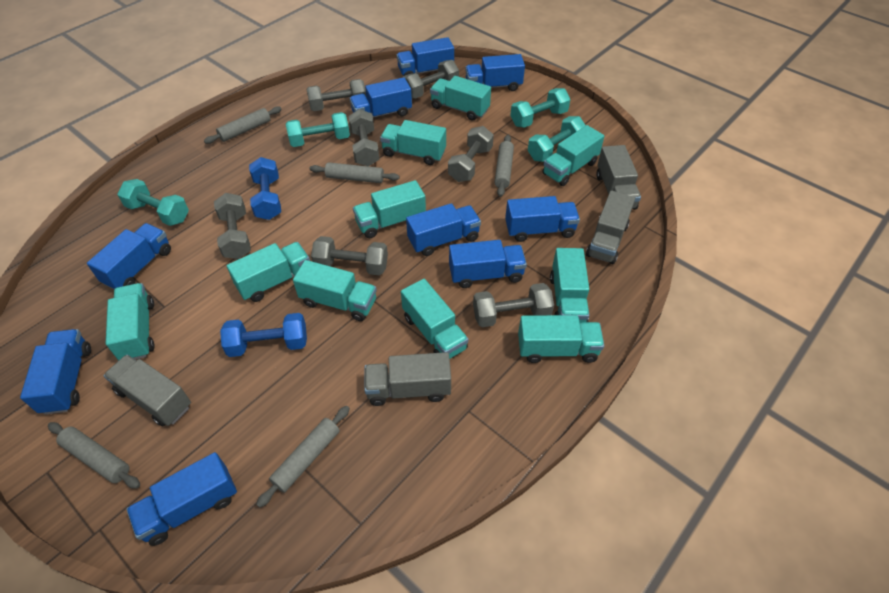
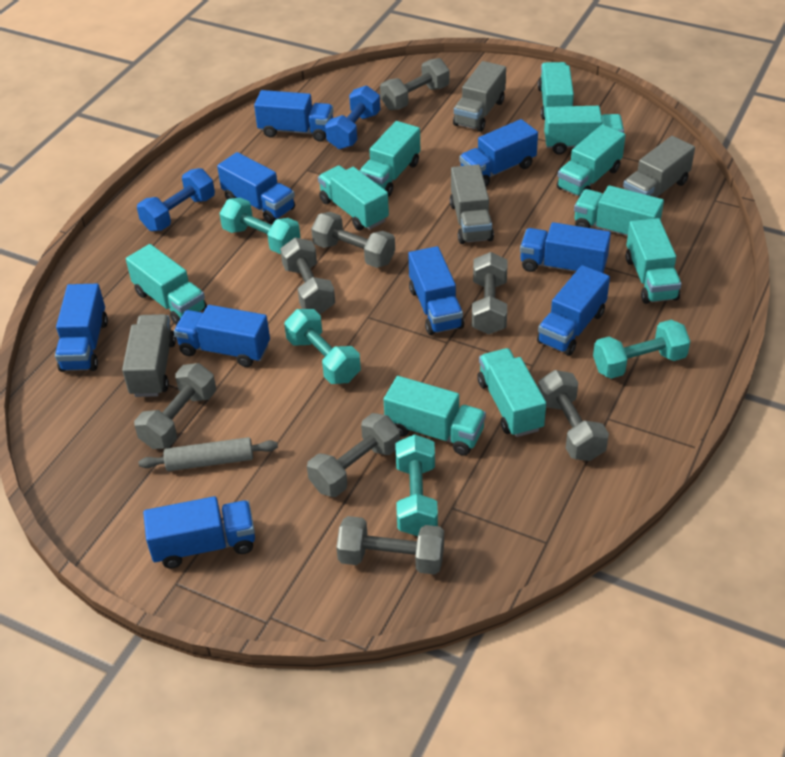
grey dumbbell: [214,193,251,259] [306,79,367,111] [311,236,388,275] [348,109,379,166] [403,60,459,99] [448,126,494,182] [473,283,554,327] = 7 -> [134,363,216,449] [280,237,335,314] [307,413,400,497] [311,212,395,268] [336,516,444,575] [380,58,449,110] [472,252,507,334] [538,370,609,461] = 8
grey rolling pin: [48,422,140,489] [204,106,282,144] [256,406,350,508] [310,162,400,183] [494,135,514,197] = 5 -> [139,437,278,471] = 1

